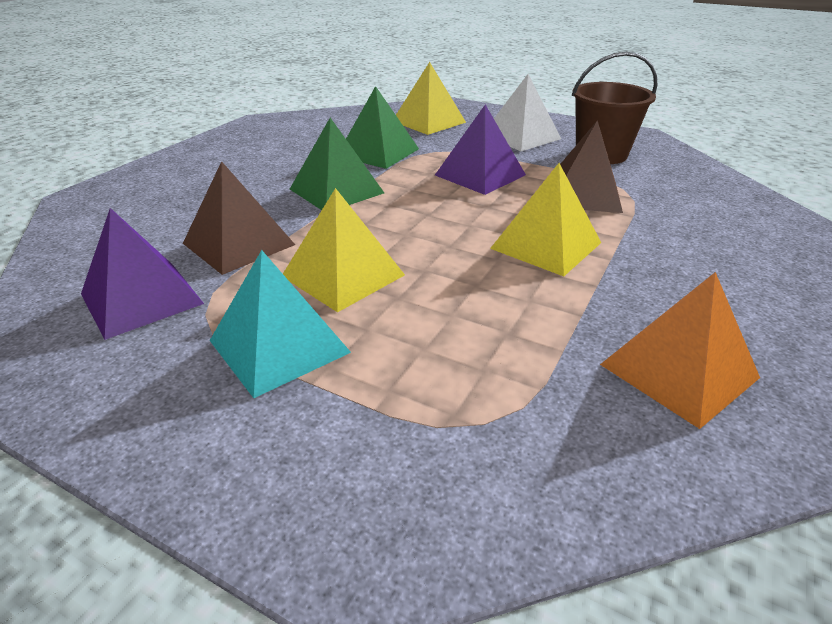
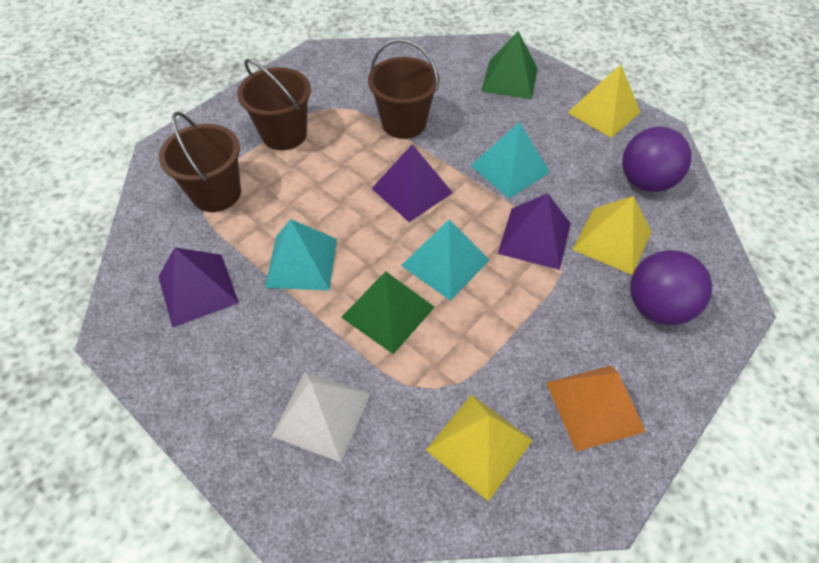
brown bucket: [572,52,657,164] = 1 -> [159,112,241,212] [237,59,311,150] [368,39,439,139] = 3
brown pyramid: [183,161,295,275] [560,120,623,213] = 2 -> none = 0
purple ball: none = 0 -> [622,127,691,192] [630,250,712,325] = 2
purple pyramid: [81,208,204,340] [435,104,526,195] = 2 -> [158,247,239,328] [371,144,453,222] [498,193,570,270] = 3
turquoise pyramid: [210,250,351,398] = 1 -> [265,219,337,290] [401,219,490,301] [471,122,550,199] = 3

